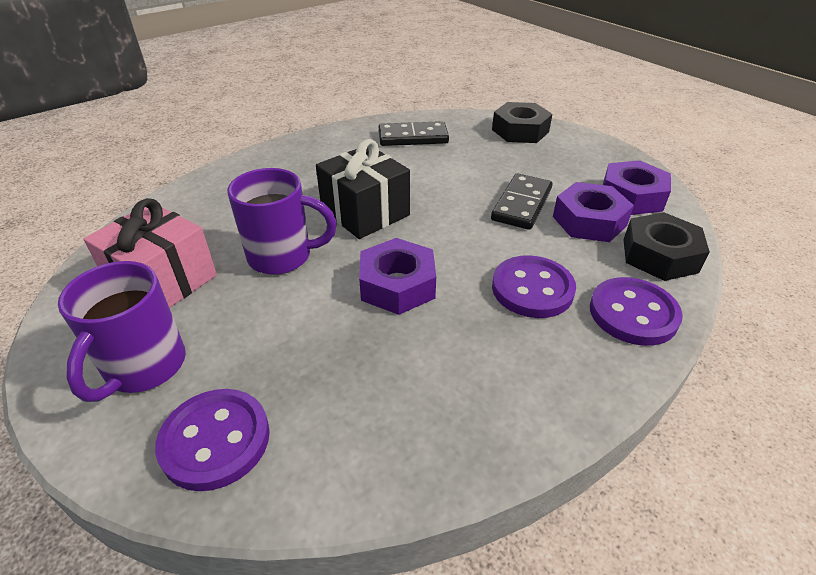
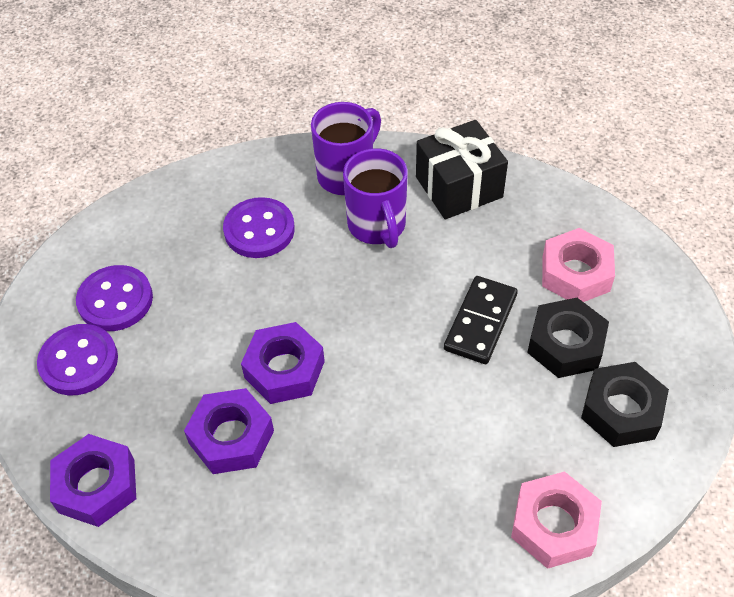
black domino: [379,121,449,146] [491,173,553,230] = 2 -> [444,276,518,364] = 1
pink gift: [84,198,217,308] = 1 -> none = 0
pink nut: none = 0 -> [511,471,602,569] [542,228,615,302] = 2

